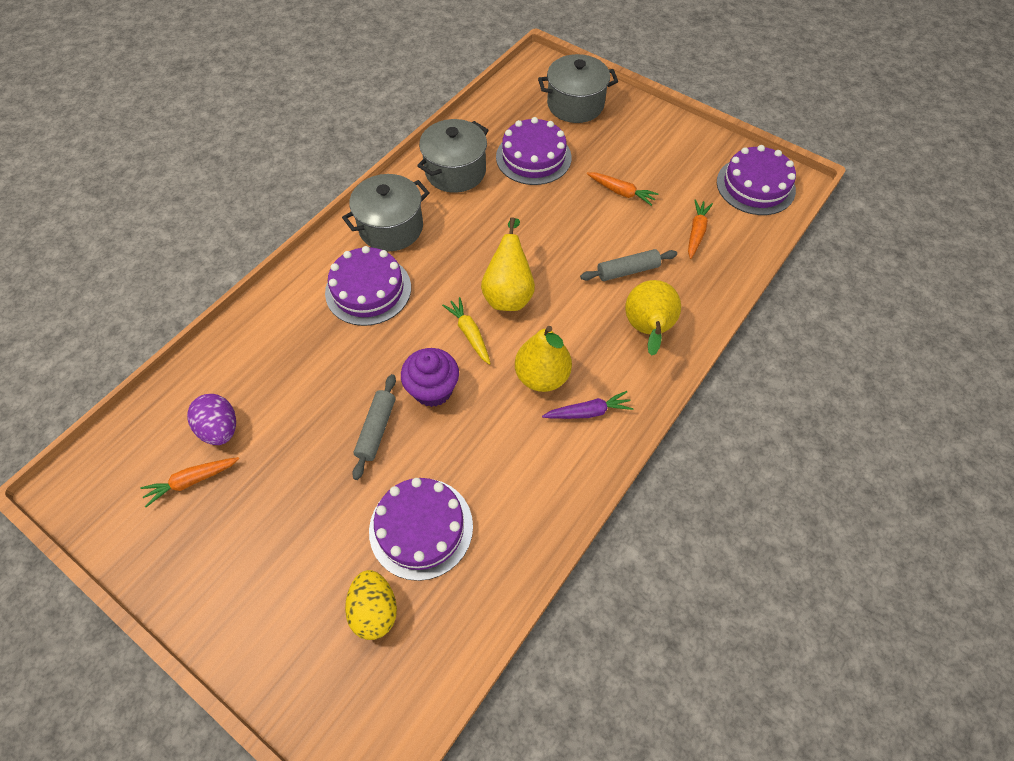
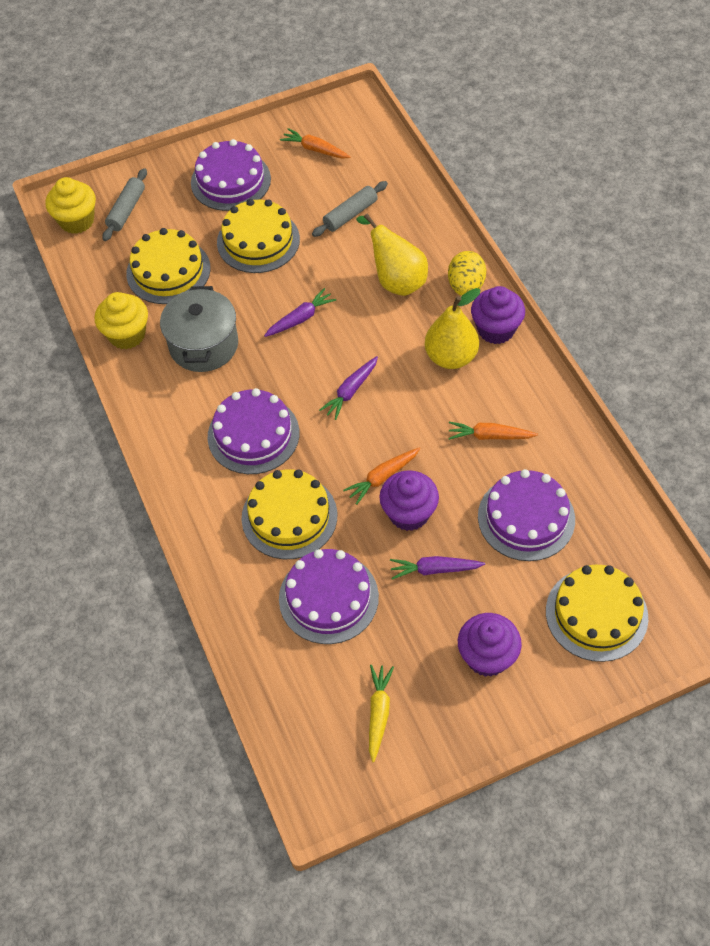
grey pot: [342,174,430,251] [417,119,489,193] [538,54,618,123] = 3 -> [160,286,238,372] = 1
purple carrot: [542,391,633,419] = 1 -> [264,288,336,337] [319,356,378,420] [390,556,485,580] = 3
purple cupcake: [401,348,459,407] = 1 -> [379,470,439,531] [458,613,522,677] [471,286,525,344] = 3
purple egg: [187,394,236,445] = 1 -> none = 0
yellow cake: none = 0 -> [126,228,211,304] [217,199,300,273] [242,469,337,559] [546,565,648,662] = 4
yellow cupcake: none = 0 -> [46,177,96,234] [95,292,148,349] = 2
yellow pear: [481,217,535,311] [515,326,572,392] [625,280,681,356] = 3 -> [356,214,428,296] [425,288,480,369] = 2

